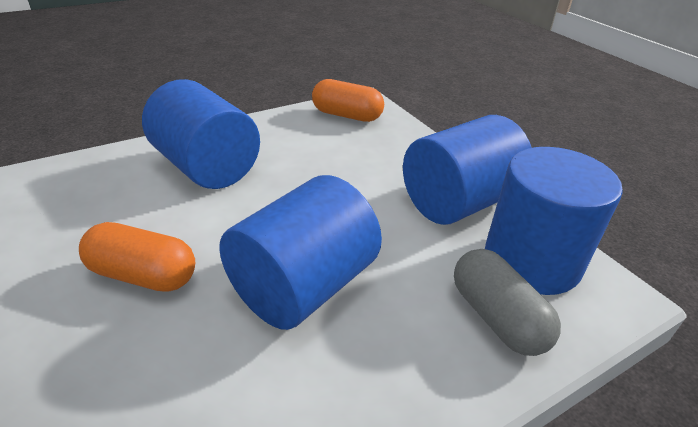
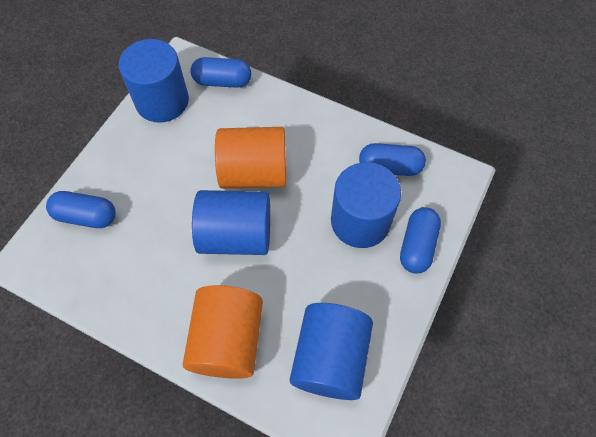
blue capsule: none = 0 -> [46,191,116,228] [191,57,251,88] [359,143,426,176] [400,207,441,273] = 4
grey capsule: [454,249,561,356] = 1 -> none = 0
orange capsule: [79,222,195,292] [312,79,384,122] = 2 -> none = 0
orange cylinder: none = 0 -> [183,285,263,379] [215,127,286,189] = 2

